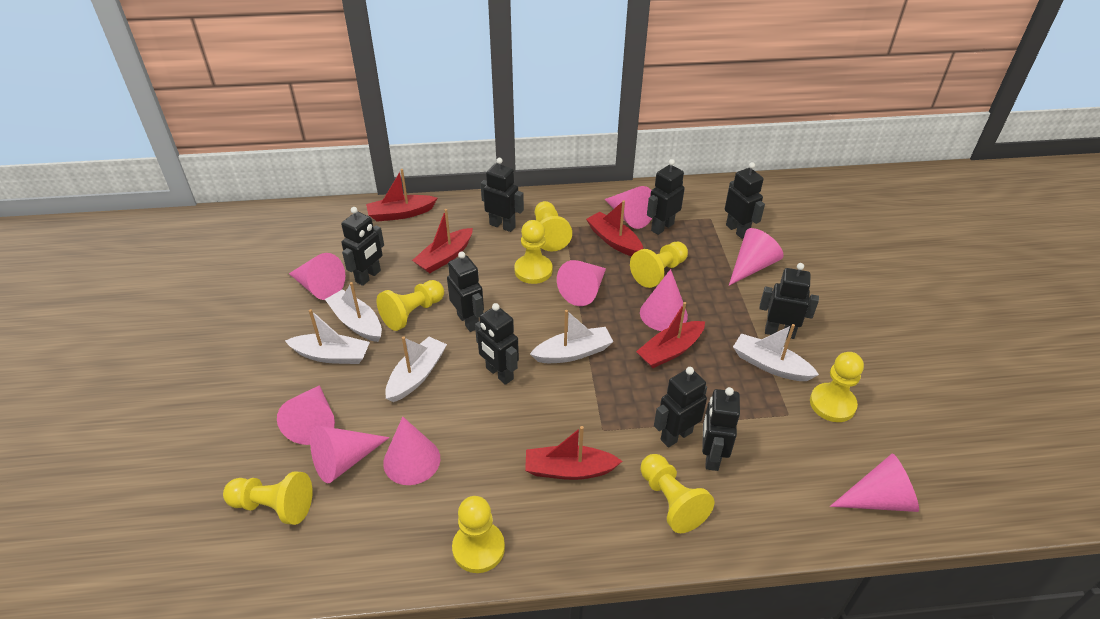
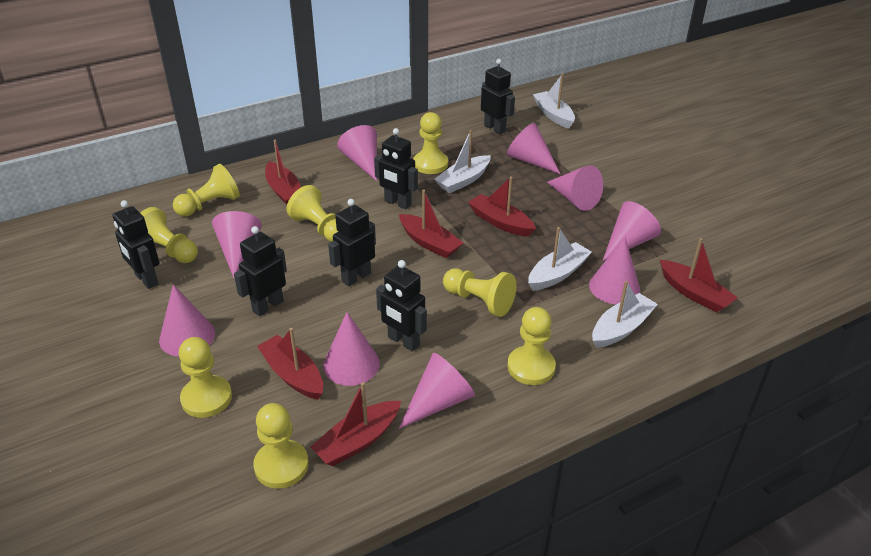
black robot: [341,207,384,286] [447,251,484,332] [475,303,519,385] [481,158,524,232] [647,159,685,235] [654,367,707,448] [702,387,740,471] [725,162,765,239] [759,263,819,339] = 9 -> [113,200,160,289] [234,226,287,316] [328,199,376,286] [374,128,418,209] [376,260,427,351] [481,59,515,135] = 6
red boat: [366,169,437,222] [412,209,473,273] [525,426,622,480] [586,200,643,256] [636,302,705,368] = 5 -> [257,328,323,400] [265,140,301,205] [310,382,401,466] [399,190,463,258] [468,176,536,237] [660,238,738,312] = 6
white boat: [285,309,370,364] [325,282,382,342] [385,337,447,402] [530,310,614,363] [733,324,819,381] = 5 -> [434,130,491,193] [528,227,592,291] [533,74,575,129] [592,281,658,348] = 4

